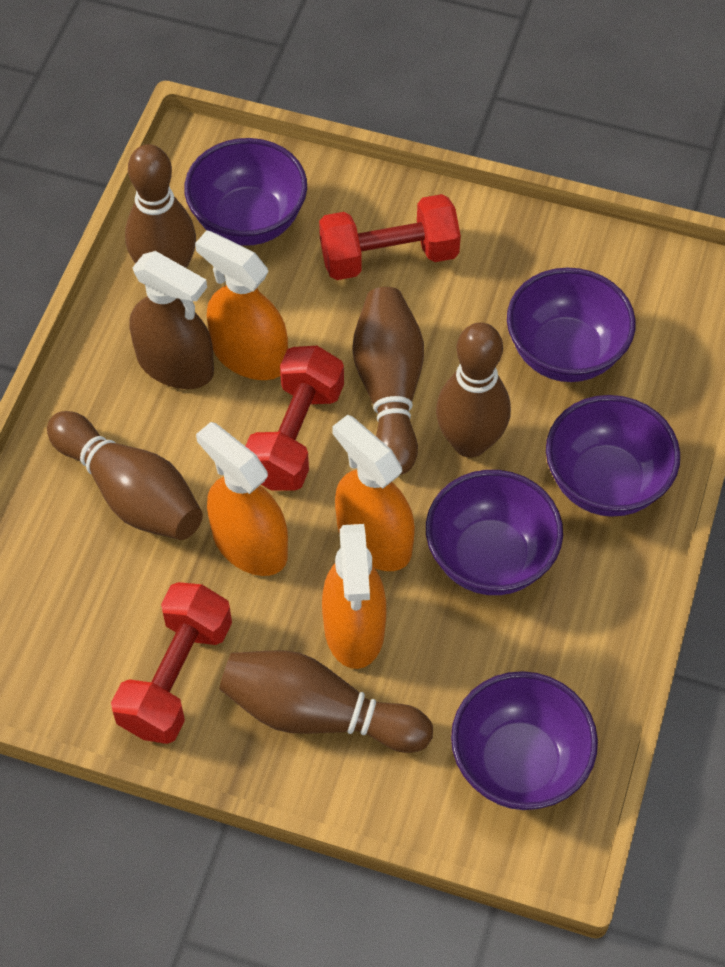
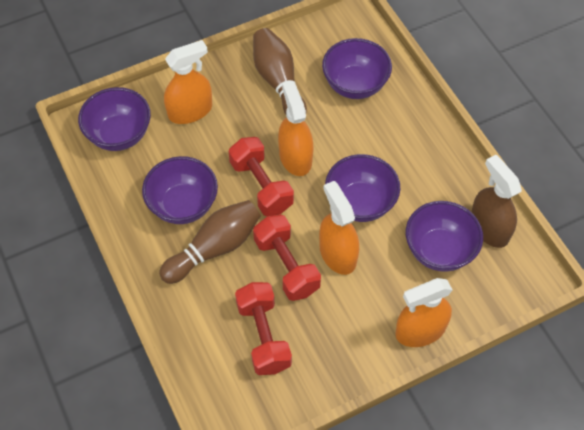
brown bowling pin: [47,411,203,540] [125,144,196,268] [219,651,433,753] [352,287,424,475] [436,322,511,458] = 5 -> [159,200,261,284] [253,28,307,114] = 2

